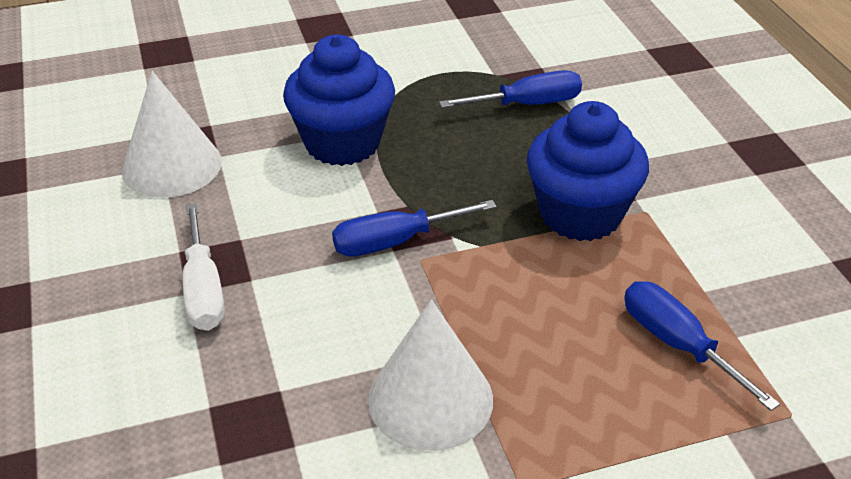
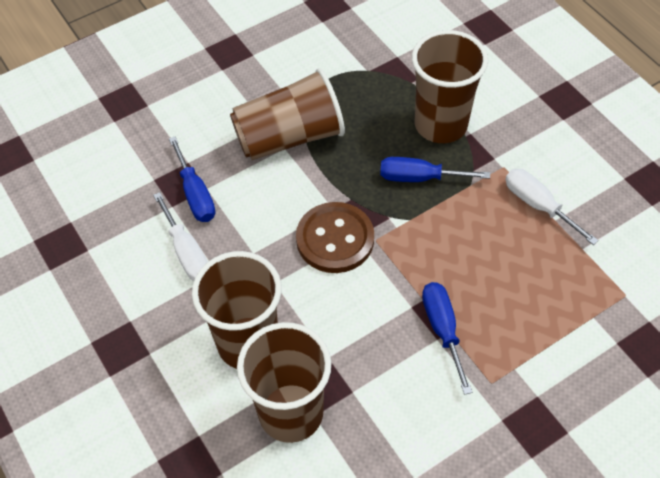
blue cupcake: [283,34,395,166] [527,101,649,241] = 2 -> none = 0
brown button: none = 0 -> [296,202,374,273] = 1
brown cup: none = 0 -> [192,251,282,369] [230,68,345,160] [237,322,332,443] [412,30,488,143] = 4
white cone: [122,71,222,198] [368,299,493,451] = 2 -> none = 0
white screwdriver: [183,203,225,331] = 1 -> [153,192,208,281] [505,169,599,245] = 2

